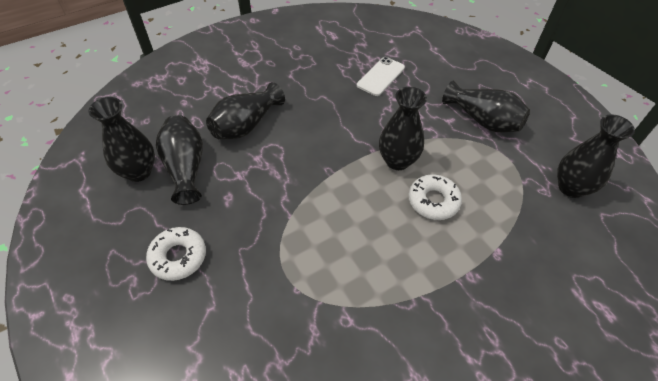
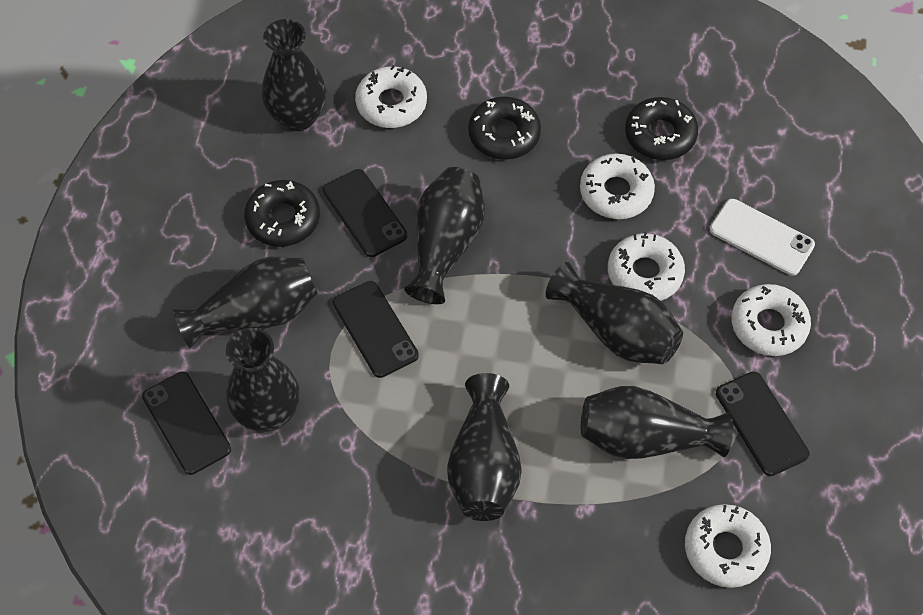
black donut: none = 0 -> [244,180,320,247] [468,96,541,160] [625,97,698,160] = 3
black phone: none = 0 -> [142,372,231,475] [323,169,407,257] [333,281,419,378] [716,372,810,476] = 4
black vase: [88,97,155,182] [156,115,203,205] [206,82,285,139] [379,87,427,170] [442,81,530,132] [557,114,635,198] = 6 -> [173,256,318,348] [226,328,300,432] [262,19,327,131] [404,167,485,304] [447,373,522,521] [546,262,683,364] [581,386,733,459] = 7
white donut: [146,227,206,281] [409,174,462,220] = 2 -> [355,65,427,128] [580,154,655,219] [608,233,685,301] [685,504,771,588] [731,284,811,356] = 5

